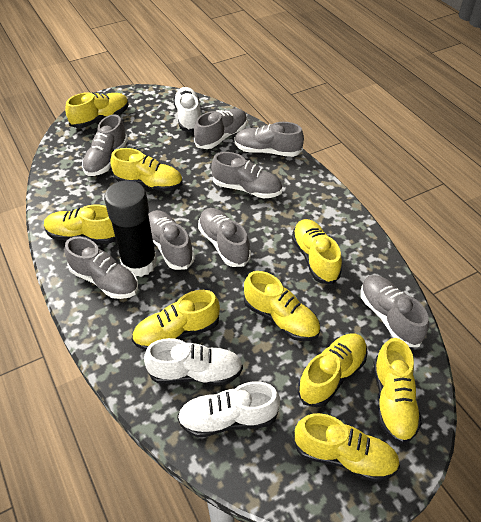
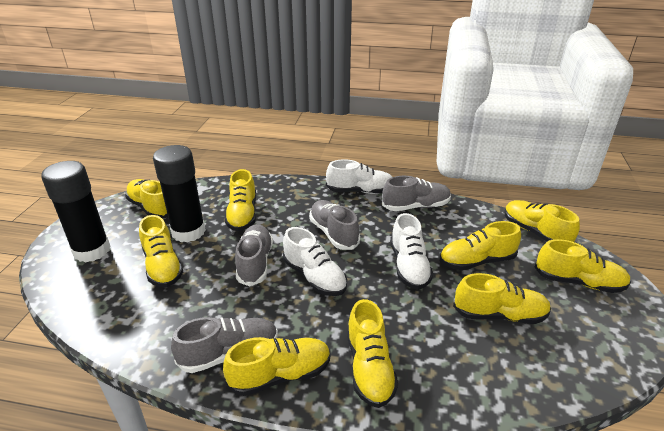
black glue stick: [104,180,157,277] = 1 -> [41,161,111,262] [153,145,206,242] = 2
grey shoe: [65,237,138,299] [82,115,128,176] [148,210,195,270] [194,109,247,149] [198,208,251,267] [211,152,282,199] [234,122,304,157] [360,275,429,347] = 8 -> [171,317,278,373] [235,224,273,286] [309,200,360,250] [382,176,451,211] = 4

